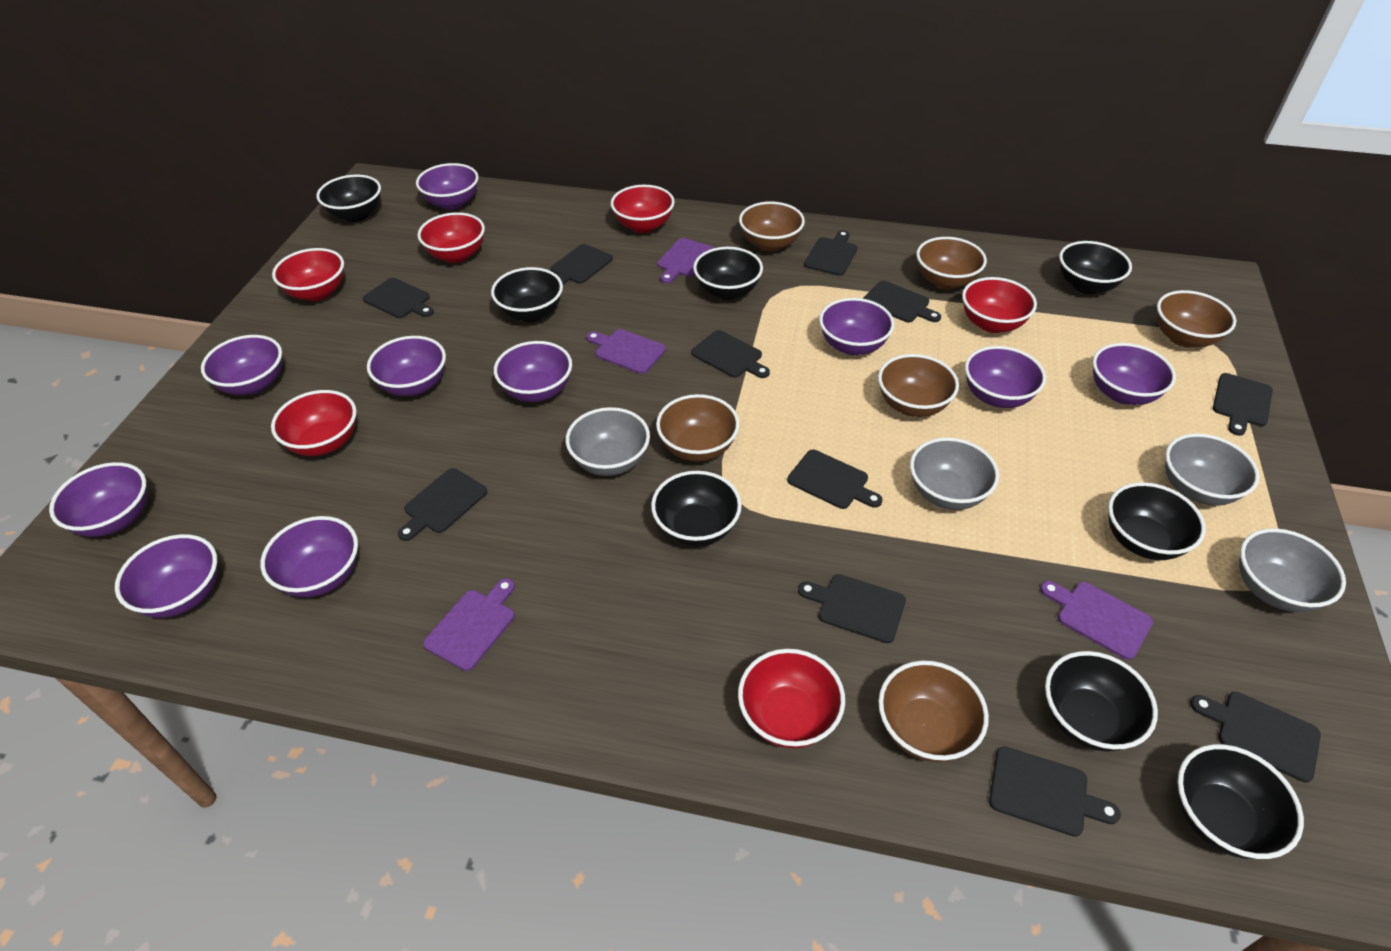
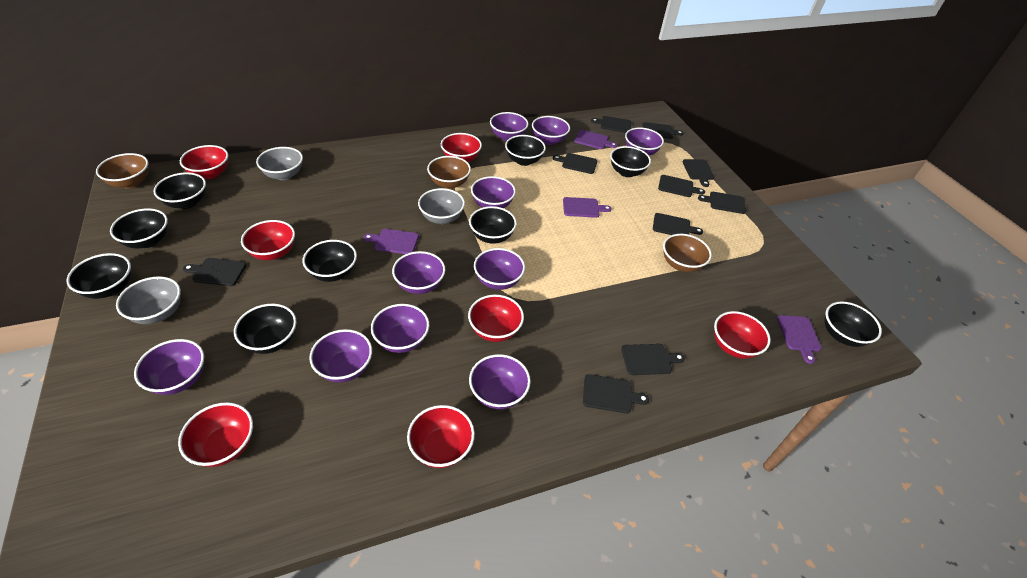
black bowl: [316,174,381,222] [491,267,563,322] [651,471,742,547] [693,247,763,300] [1045,651,1158,752] [1059,241,1132,294] [1108,482,1206,560] [1177,744,1304,859] = 8 -> [66,253,131,299] [110,208,168,249] [153,172,206,209] [234,304,296,354] [303,240,357,282] [469,206,517,244] [505,135,546,166] [610,146,651,177] [824,301,882,347] = 9
black cutting board: [363,278,434,318] [398,468,487,541] [551,244,613,285] [691,330,770,378] [787,450,883,509] [798,574,906,643] [804,230,857,276] [863,281,941,323] [989,746,1121,837] [1190,692,1321,782] [1213,373,1273,436] = 11 -> [183,258,246,286] [553,153,598,174] [583,374,649,413] [591,116,631,133] [621,344,685,375] [643,122,683,139] [653,213,703,235] [658,175,705,197] [683,159,714,187] [698,192,746,214] = 10
brown bowl: [656,394,740,462] [739,201,805,251] [878,354,959,417] [878,661,989,762] [916,237,987,289] [1157,290,1236,348] = 6 -> [96,153,149,188] [427,156,471,189] [663,234,712,272] = 3
grey bowl: [566,407,650,476] [910,438,999,510] [1165,433,1259,506] [1239,528,1346,612] = 4 -> [116,276,181,324] [256,147,303,180] [418,188,465,224] = 3
red bowl: [271,390,357,456] [272,248,344,301] [417,212,485,263] [611,185,675,233] [738,649,845,748] [962,277,1037,333] = 6 -> [178,402,253,467] [180,145,228,179] [241,220,295,260] [407,405,475,468] [441,133,482,162] [468,295,524,342] [714,311,771,359] = 7

